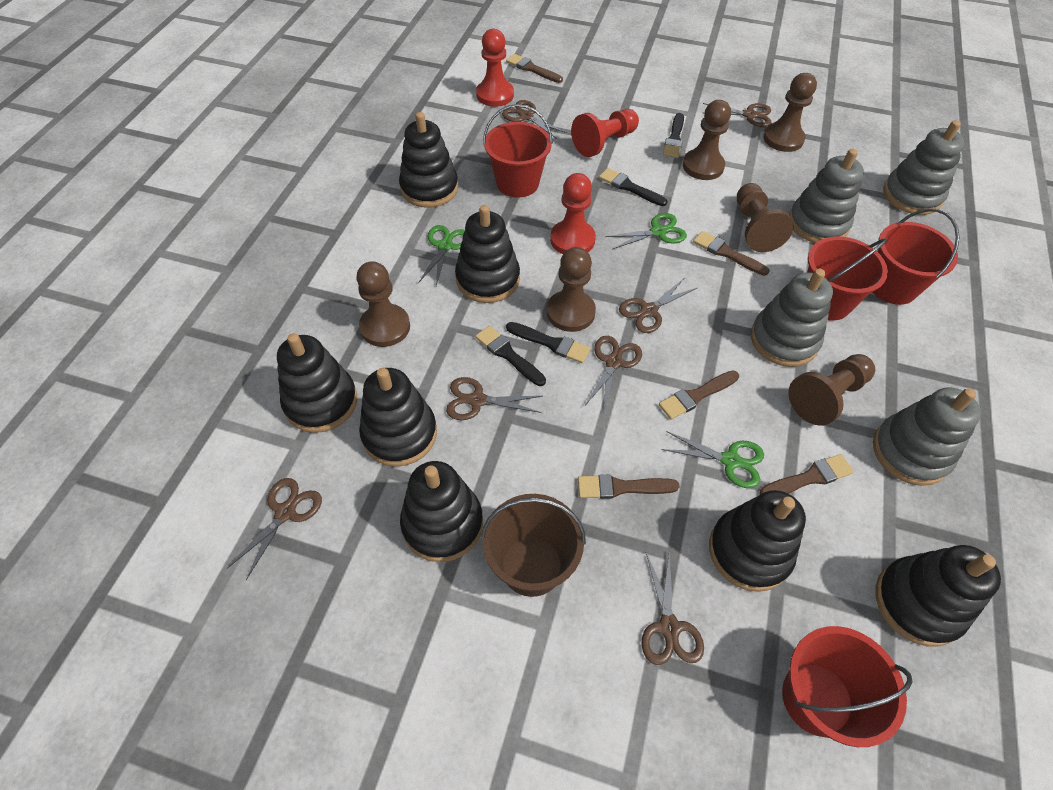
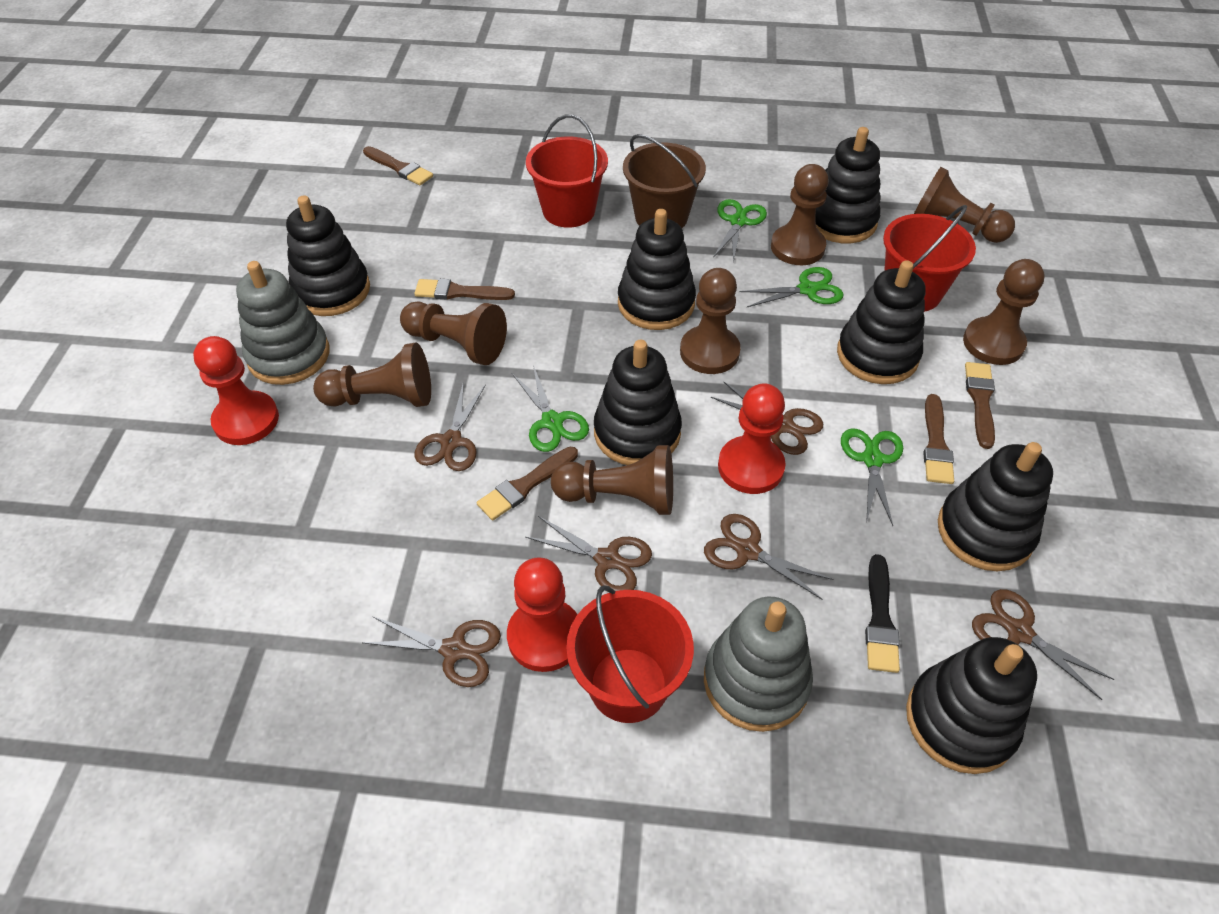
black brush: [475,326,546,386] [506,322,590,363] [599,168,667,206] [663,113,684,158] = 4 -> [865,554,900,673] = 1
brown pawn: [356,261,410,347] [547,247,596,332] [683,100,731,180] [737,183,794,252] [763,73,817,152] [788,354,875,426] = 6 -> [313,343,431,407] [400,302,507,365] [551,445,673,515] [680,268,741,374] [771,164,829,265] [914,167,1015,243] [963,259,1045,365] = 7
brown scissors: [227,478,322,580] [446,377,542,420] [502,100,567,139] [584,336,642,411] [619,278,697,333] [641,552,704,665] [703,103,771,127] = 7 -> [362,616,501,687] [415,384,486,471] [525,516,652,591] [704,514,834,600] [711,382,823,455] [972,589,1115,700] = 6
green scissors: [418,225,465,286] [605,213,687,250] [662,431,764,488] = 3 -> [512,365,589,452] [713,199,767,263] [740,267,844,307] [841,428,903,526] = 4
grey stacking toy: [751,269,833,367] [789,149,864,243] [873,387,981,486] [883,120,965,215] = 4 -> [236,261,329,385] [704,597,813,732] = 2
red bucket: [483,104,553,198] [782,626,912,747] [807,236,888,321] [873,208,960,305] = 4 -> [526,115,608,228] [566,585,694,723] [883,205,976,312] = 3

